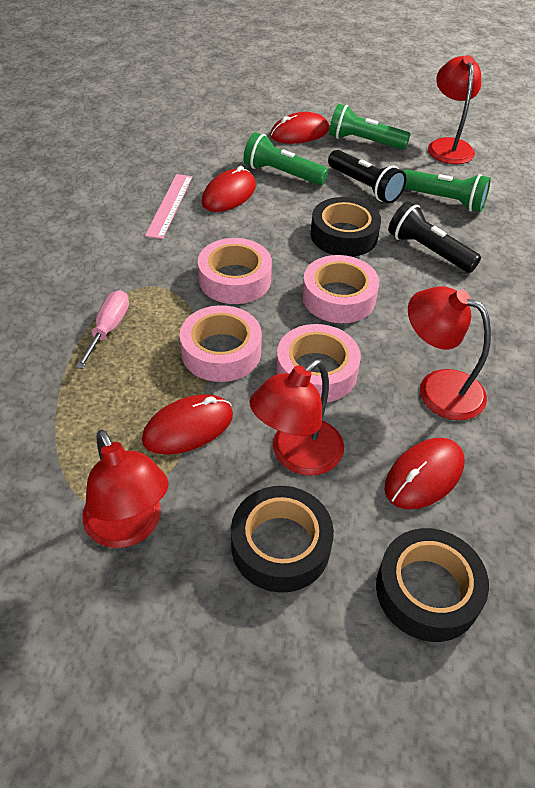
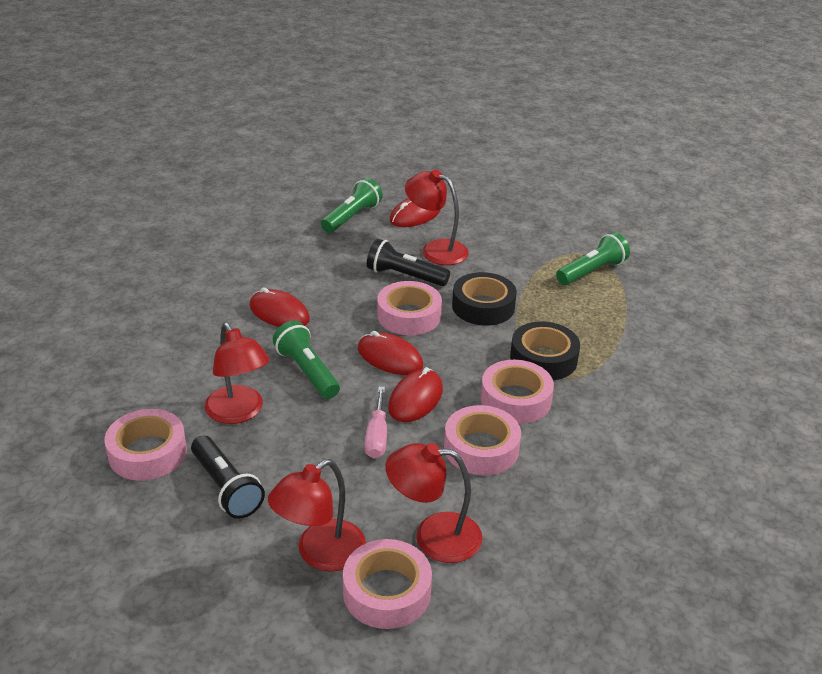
black tape: [231,486,334,593] [311,197,381,257] [376,528,489,642] = 3 -> [452,272,517,326] [510,321,580,380] = 2
pink ruler: [145,174,193,239] = 1 -> none = 0
pink tape: [180,305,262,382] [198,238,272,304] [276,324,361,402] [302,255,379,323] = 4 -> [104,409,187,481] [343,539,432,629] [377,281,442,335] [444,405,521,476] [481,360,554,424] = 5

